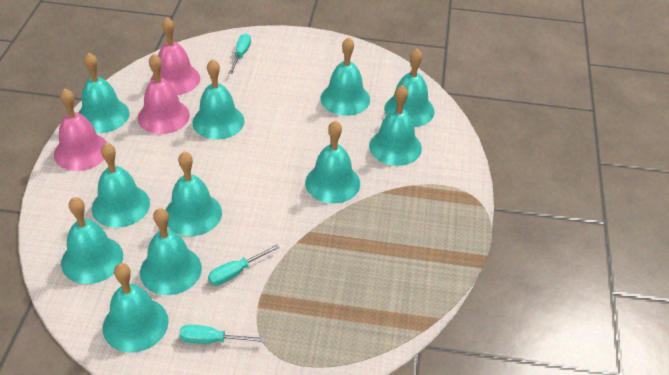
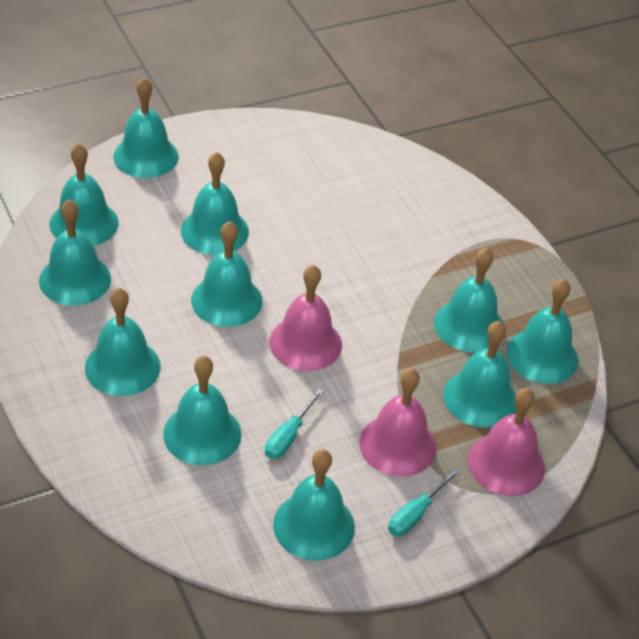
turquoise screwdriver: [179,325,265,344] [208,244,280,286] [229,33,251,74] = 3 -> [265,389,324,459] [388,469,460,536] = 2

